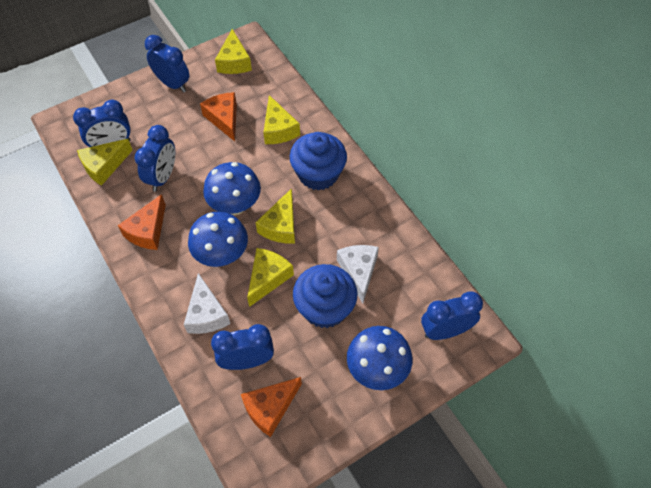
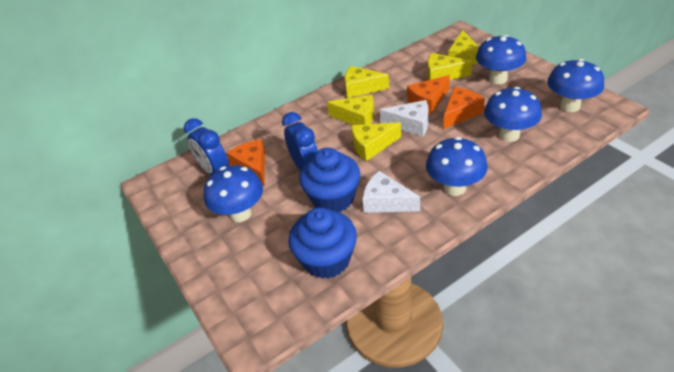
blue clock: [73,100,131,147] [135,125,175,192] [145,35,189,93] [211,324,274,370] [421,291,483,340] = 5 -> [184,118,229,175] [282,112,318,171] = 2
blue mushroom: [188,211,248,267] [203,162,261,215] [347,326,413,390] = 3 -> [204,165,263,222] [426,137,488,196] [476,35,526,84] [484,87,542,142] [547,59,604,112] = 5

